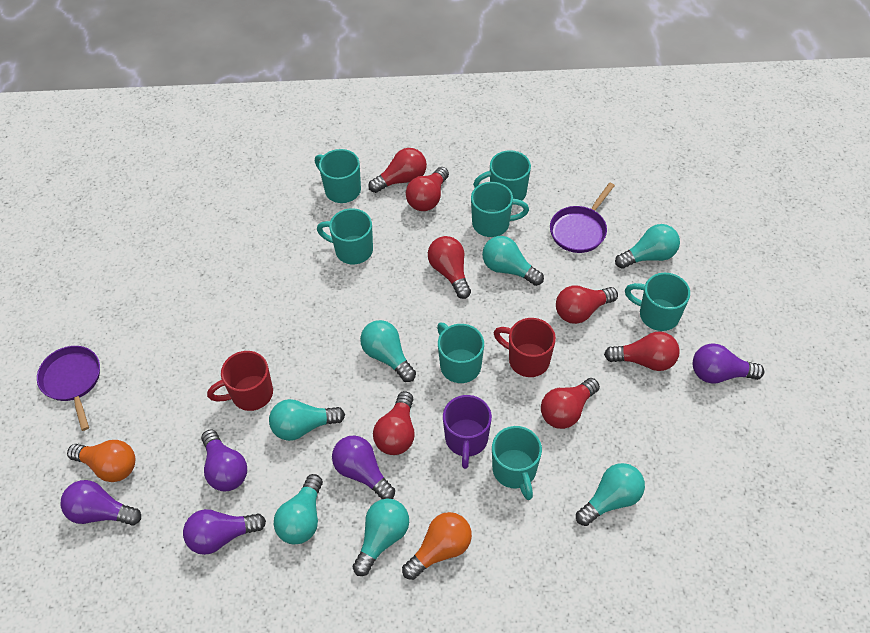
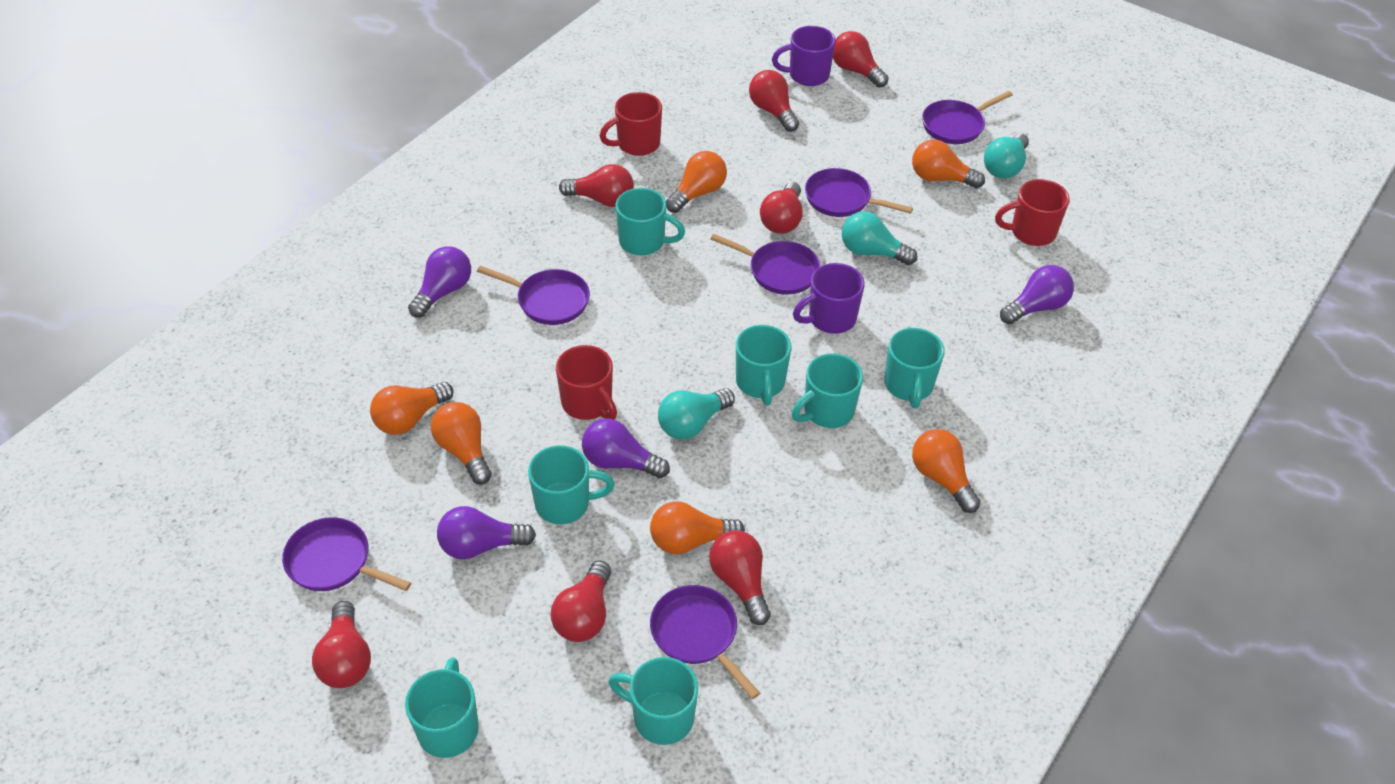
orange light bulb: [67,440,135,482] [402,512,472,580] = 2 -> [370,382,454,435] [431,402,492,485] [650,501,745,554] [666,151,727,213] [912,139,985,188] [912,429,981,513] = 6
purple light bulb: [61,480,141,526] [183,509,266,555] [201,430,247,492] [332,435,395,499] [693,343,764,384] = 5 -> [408,246,471,318] [437,506,536,559] [582,418,670,478] [1000,265,1074,324] = 4
purple mug: [443,395,492,469] = 1 -> [772,26,836,86] [793,263,865,334] = 2
purple pan: [37,346,100,431] [550,183,615,253] = 2 -> [282,517,411,591] [477,265,590,325] [650,585,760,699] [710,234,821,295] [805,168,913,217] [922,91,1012,144] = 6
red mug: [207,351,273,411] [493,318,556,377] = 2 -> [556,345,617,420] [600,92,662,156] [995,179,1070,246] = 3
turquoise light bulb: [269,399,345,441] [274,474,323,544] [353,499,409,576] [360,320,416,382] [482,236,544,286] [576,463,645,526] [615,224,680,269] = 7 -> [658,388,735,439] [842,211,917,265] [984,133,1029,178] = 3

